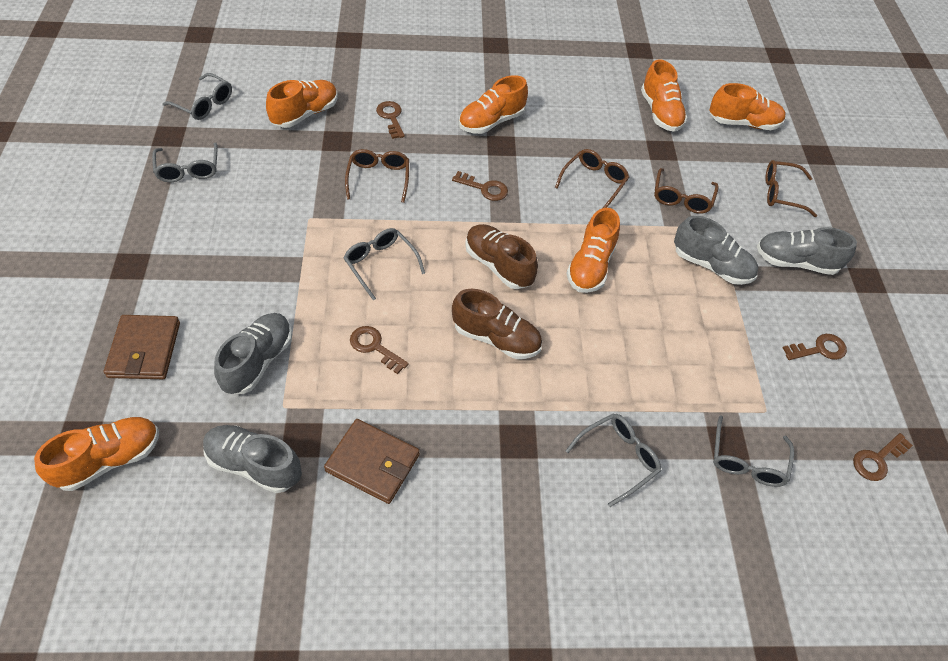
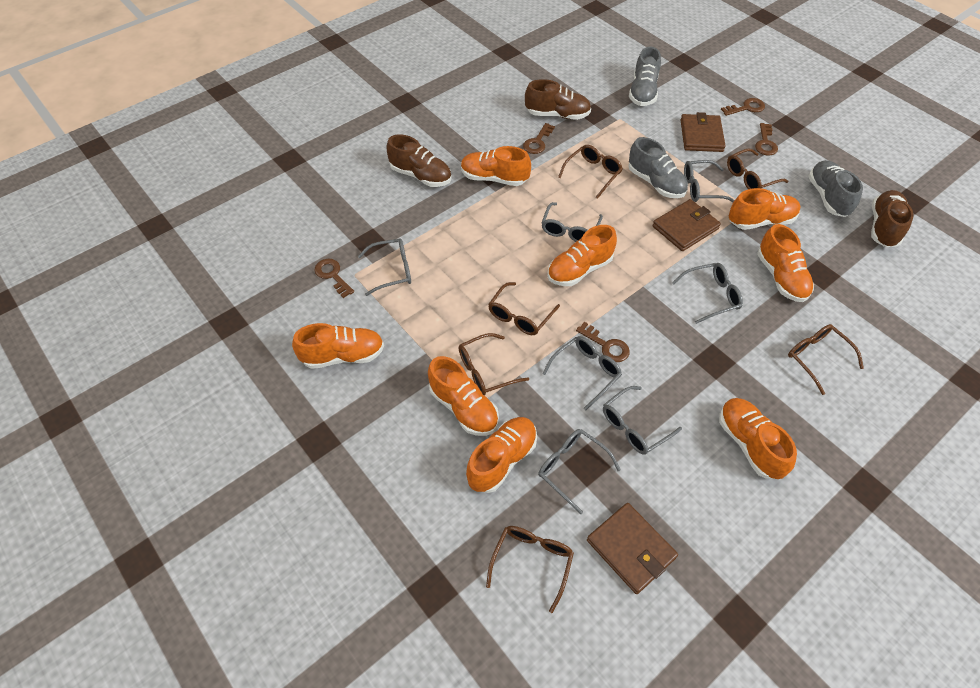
brown glasses: [345,149,409,203] [555,149,629,208] [654,168,719,214] [765,160,817,217] = 4 -> [459,333,529,395] [486,526,574,613] [488,282,560,335] [558,145,623,199] [727,148,788,189] [788,324,864,395] = 6
brown shoe: [452,289,542,359] [465,224,538,289] = 2 -> [387,134,452,187] [525,79,591,120] [871,190,914,247] = 3
brown wallet: [104,315,180,379] [324,419,420,504] = 2 -> [587,503,678,594] [653,199,721,251] [681,112,726,152] = 3
grey glasses: [152,143,218,182] [162,73,232,120] [344,228,425,300] [566,414,661,507] [713,415,794,487] = 5 -> [358,238,411,296] [538,429,621,514] [542,202,603,242] [542,336,622,410] [603,386,682,455] [672,263,743,324] [684,160,734,202] = 7
grey shoe: [203,425,302,493] [214,313,292,394] [674,216,758,285] [757,227,857,275] = 4 -> [629,47,661,106] [629,137,688,198] [808,160,863,217] = 3
orange shoe: [34,417,159,491] [266,80,338,128] [459,75,528,134] [566,208,620,293] [641,59,687,132] [709,83,786,130] = 6 -> [292,323,384,369] [428,356,499,436] [461,146,531,186] [466,417,537,493] [547,225,617,286] [719,398,797,479] [729,188,801,230] [757,224,814,302] = 8

